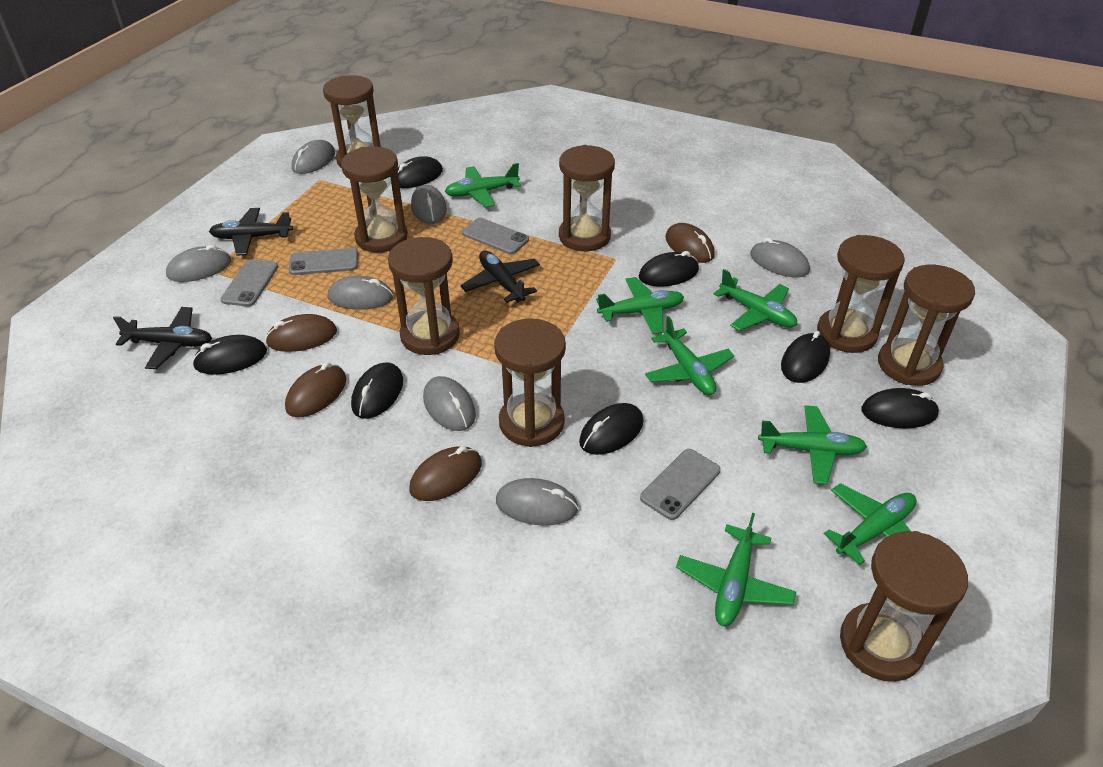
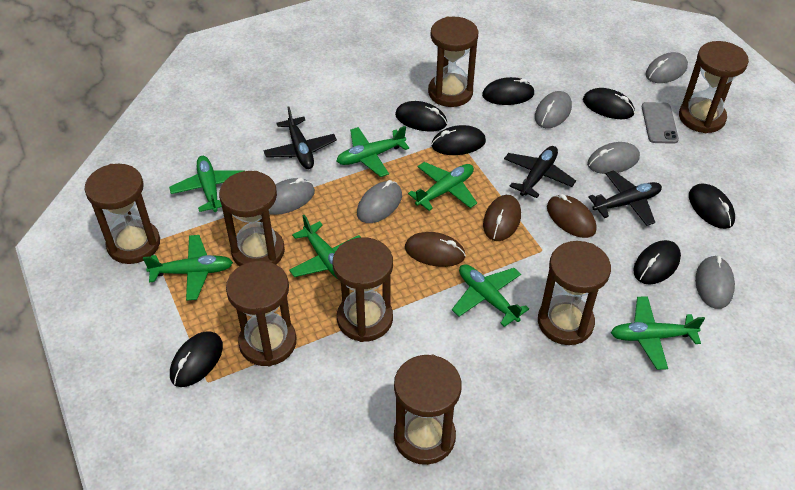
brown mouse: [265,314,337,352] [285,362,346,417] [409,446,482,501] [665,223,715,263] = 4 -> [405,232,466,267] [483,195,521,241] [547,194,596,238] = 3
grey mouse: [166,245,231,282] [292,140,335,174] [328,276,393,310] [411,185,447,224] [423,376,476,431] [496,478,579,526] [750,238,810,277] = 7 -> [269,178,315,215] [357,180,402,223] [535,91,572,128] [587,142,640,174] [645,52,688,83] [695,255,735,309] = 6
grey phone: [220,259,278,307] [289,248,358,275] [462,218,529,254] [640,449,721,520] = 4 -> [642,102,679,144] = 1

